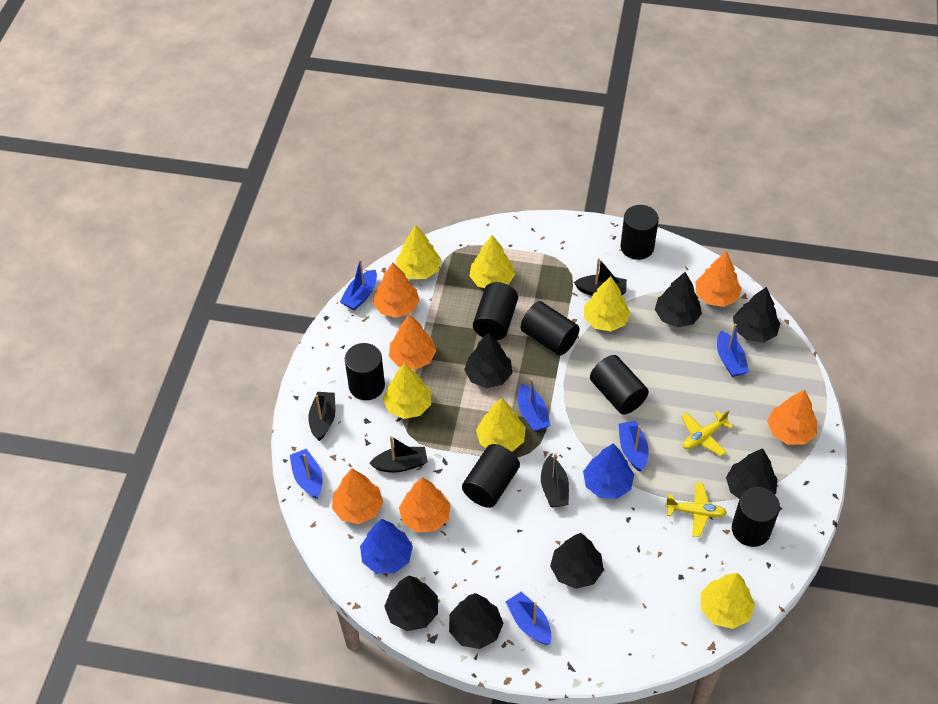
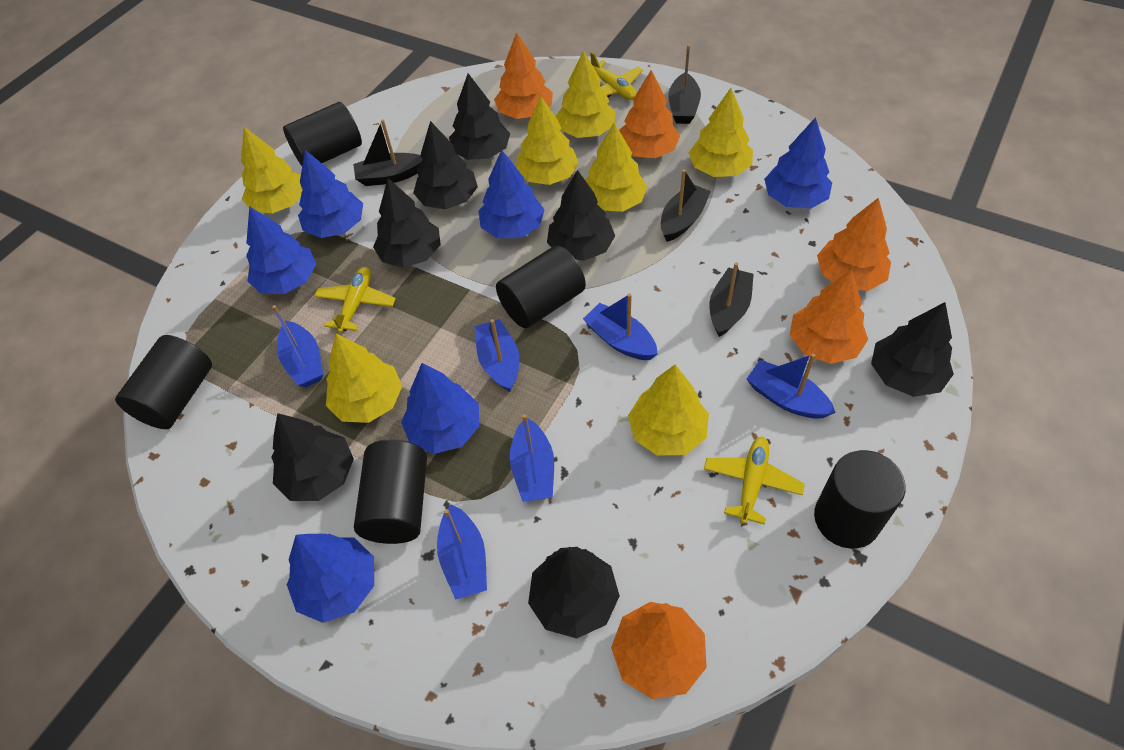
black cylinder: [345,343,385,400] [462,444,520,508] [473,282,518,340] [521,301,580,356] [590,355,649,415] [621,205,659,260] [732,487,780,547] = 7 -> [115,335,212,429] [283,102,362,166] [354,440,427,544] [496,245,586,328] [814,450,906,548] = 5
blue tree: [360,519,413,574] [583,443,634,499] = 2 -> [246,206,316,294] [287,534,374,623] [298,150,363,238] [401,363,479,454] [478,150,545,238] [764,117,832,208] = 6
orange tree: [332,469,383,524] [373,263,420,318] [389,314,436,370] [399,477,451,533] [696,251,742,307] [767,390,817,445] = 6 -> [494,32,553,119] [611,602,707,699] [619,70,680,158] [790,269,868,364] [817,197,891,291] = 5
yellow plane: [665,483,727,537] [681,410,733,456] = 2 -> [314,267,396,333] [590,52,643,100] [704,437,805,525] = 3
yellow tree: [383,363,431,419] [396,225,441,279] [469,235,515,288] [476,398,526,452] [584,276,630,331] [701,573,755,629] = 6 -> [241,127,303,214] [326,333,402,423] [516,97,579,185] [555,50,616,138] [585,122,648,212] [628,365,709,456] [689,88,753,177] = 7

